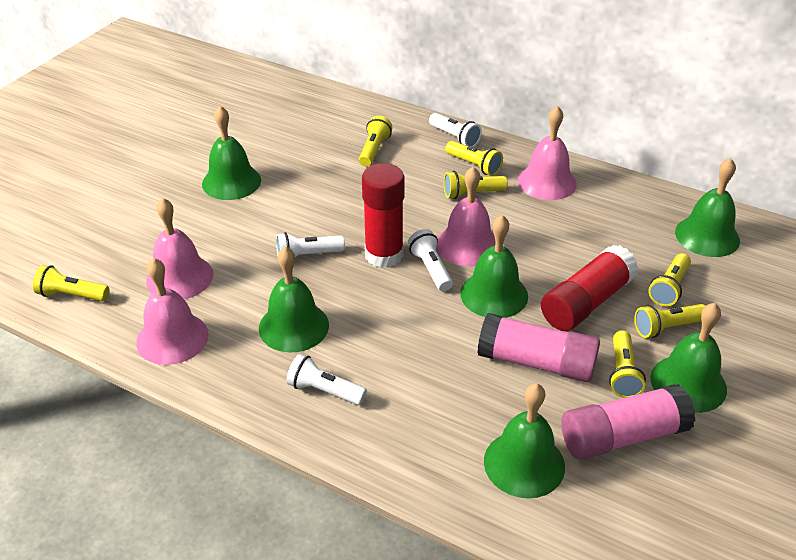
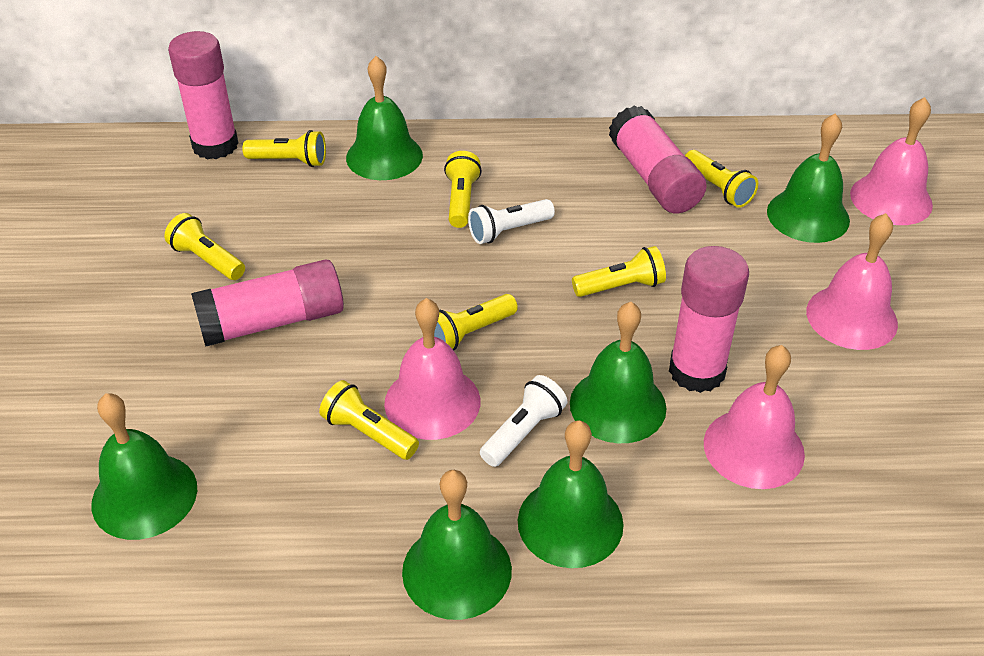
pink glue stick: [477,313,600,382] [561,384,696,460] = 2 -> [168,31,238,159] [191,259,344,347] [609,105,707,214] [669,246,749,393] = 4
red glue stick: [362,163,404,268] [541,245,638,331] = 2 -> none = 0
white flashlight: [276,232,345,257] [286,354,367,405] [408,229,453,291] [429,113,482,147] = 4 -> [468,199,555,244] [480,375,567,467] = 2

